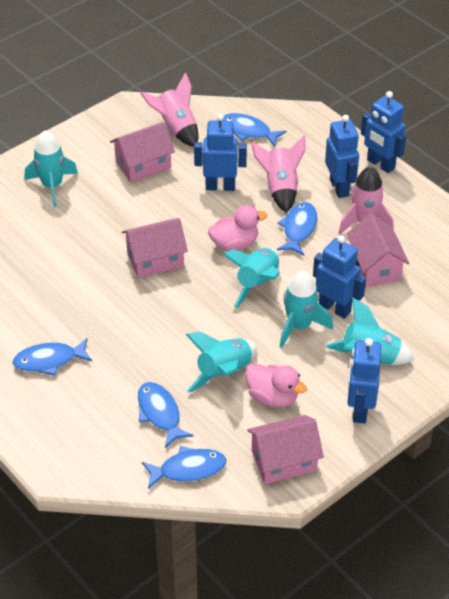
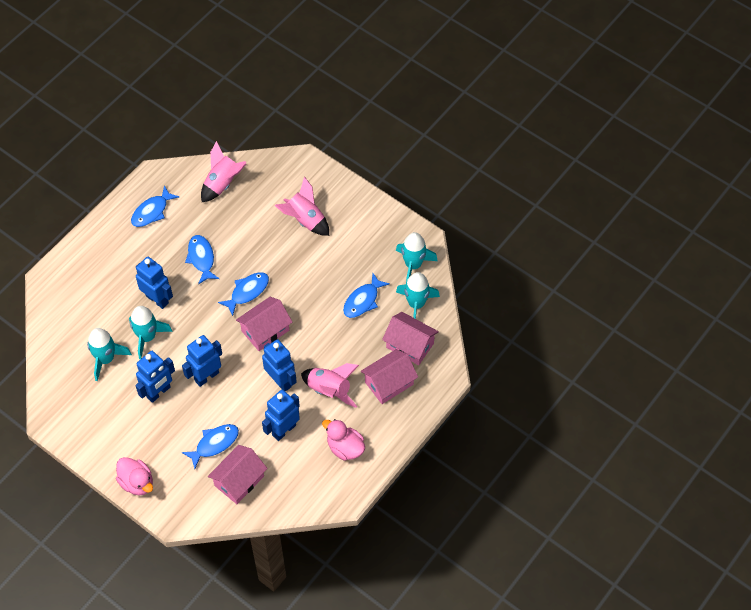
turquoise rocket: [25,130,78,207] [186,332,257,393] [223,248,279,308] [280,271,333,347] [326,298,415,365] = 5 -> [87,328,132,381] [129,306,172,359] [396,232,438,283] [396,272,440,319] = 4

